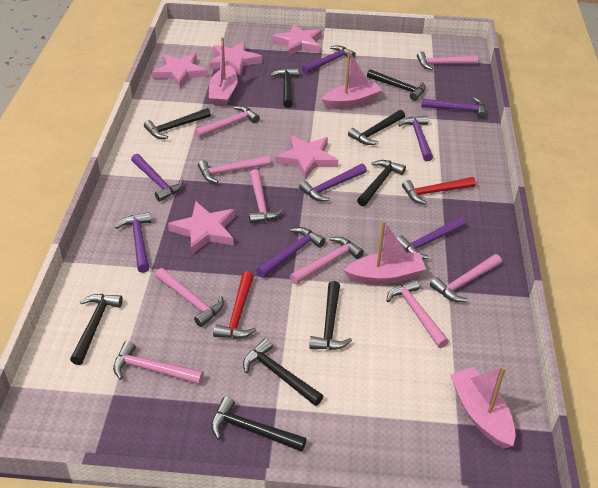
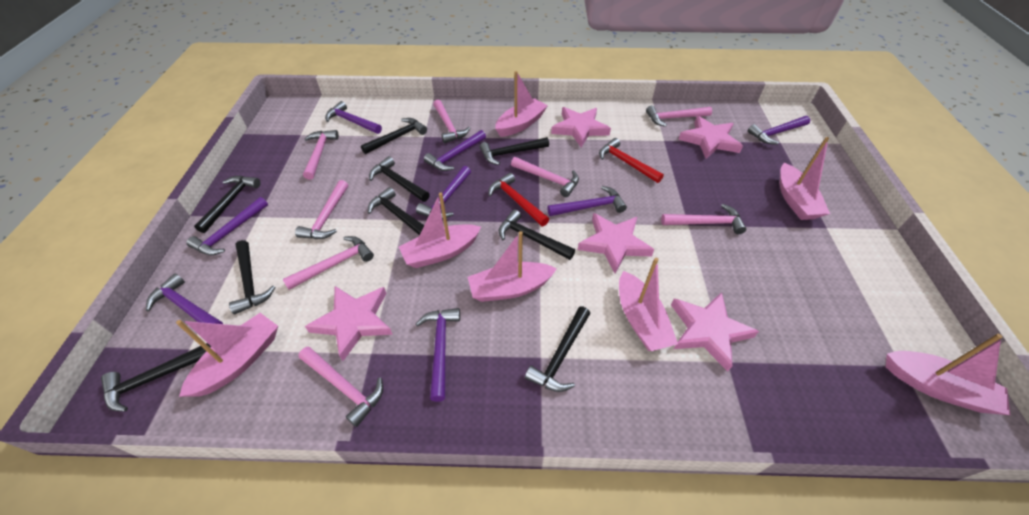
pink boat: [209,37,238,107] [321,51,382,109] [344,220,426,285] [450,367,516,449] = 4 -> [176,313,278,397] [399,193,481,268] [468,231,557,302] [495,71,548,137] [619,258,678,351] [780,137,830,220] [886,334,1010,415] = 7
pink hammer: [113,341,204,384] [155,268,224,327] [195,106,260,138] [198,156,271,183] [249,169,283,223] [290,237,364,284] [386,279,449,348] [417,52,478,70] [430,254,502,302] = 9 -> [283,236,374,290] [295,180,348,239] [298,347,383,427] [303,130,339,180] [433,99,470,143] [511,157,579,197] [646,106,712,127] [661,204,746,234] = 8

